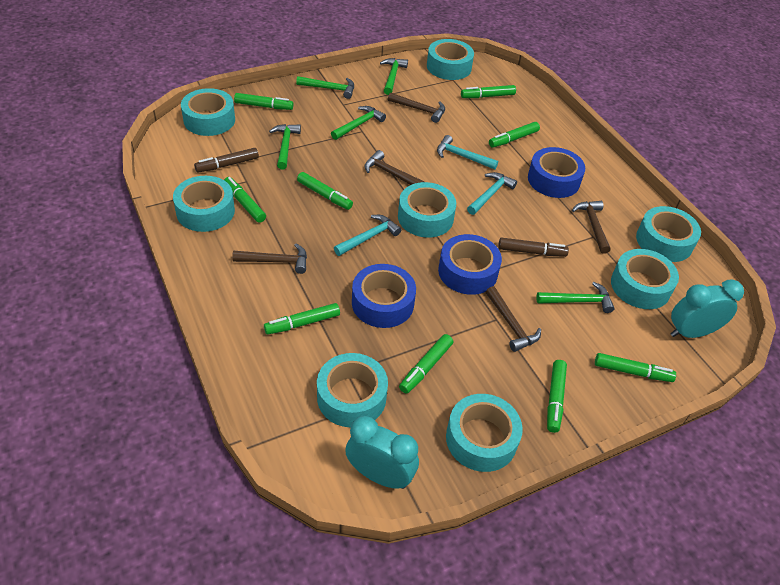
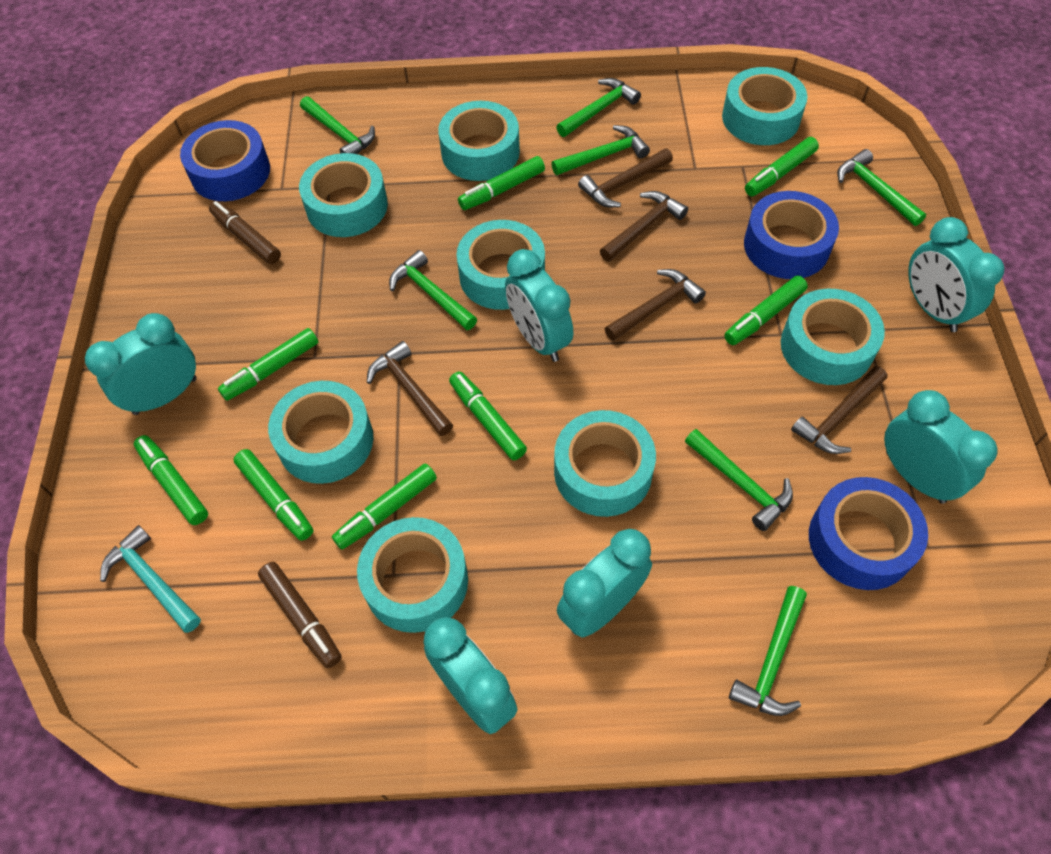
green hammer: [269,124,301,169] [296,76,354,99] [331,106,386,140] [380,58,408,95] [536,282,615,313] = 5 -> [300,96,375,154] [389,250,477,330] [551,125,650,175] [556,78,641,137] [685,429,793,531] [729,586,807,716] [837,149,926,226] = 7
green marker: [224,177,266,223] [234,93,293,110] [264,303,340,335] [297,172,353,210] [399,334,453,394] [461,85,516,98] [489,122,540,148] [547,360,567,433] [595,353,676,382] = 9 -> [134,435,208,525] [218,328,318,401] [233,449,313,541] [332,463,437,549] [449,371,527,460] [458,156,545,210] [724,276,808,345] [745,137,819,196] = 8
turquoise clock: [345,416,419,489] [671,279,744,338] = 2 -> [85,313,196,415] [424,617,518,734] [505,249,573,362] [557,529,652,637] [884,390,998,504] [908,217,1005,332] = 6
turquoise hammer: [334,215,401,256] [437,135,498,170] [467,172,517,215] = 3 -> [100,525,201,633] = 1

